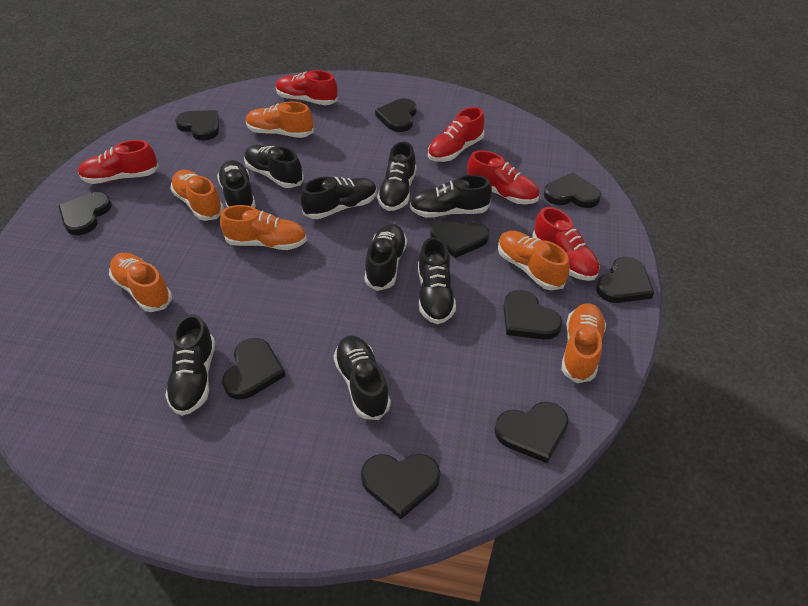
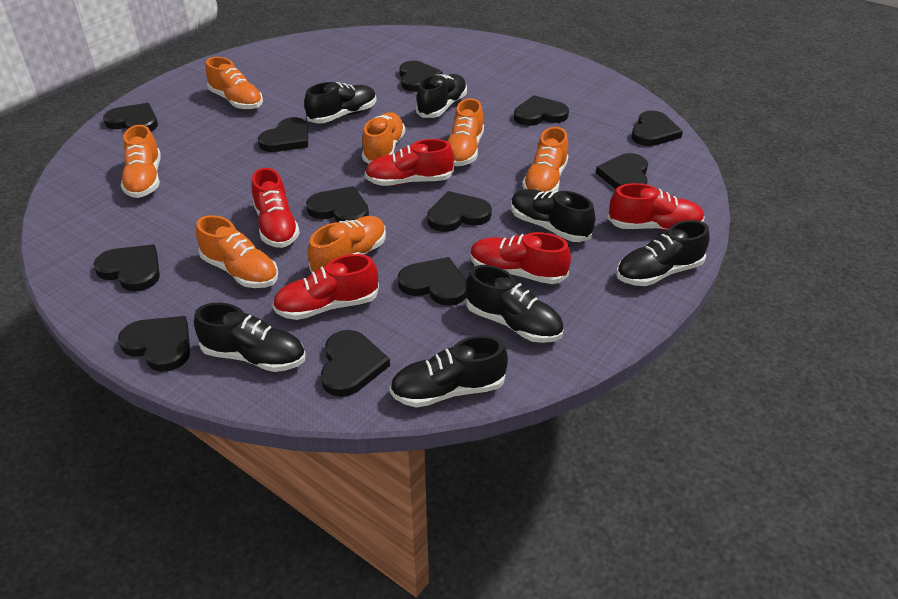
black heart: [58,192,112,235] [175,110,219,140] [222,338,285,399] [361,454,440,519] [375,98,417,132] [430,218,489,258] [494,402,569,463] [503,290,562,340] [544,173,601,208] [596,257,654,303] = 10 -> [93,245,160,292] [103,103,158,131] [118,316,190,372] [258,117,308,152] [306,186,369,223] [320,330,390,397] [398,257,467,306] [399,61,443,92] [427,191,492,232] [514,95,569,126] [596,153,648,189] [632,110,683,146] = 12
black shoe: [165,314,215,416] [217,160,256,208] [244,145,304,188] [300,177,377,219] [333,335,391,420] [364,223,407,291] [377,142,416,211] [410,175,492,218] [418,237,456,324] = 9 -> [194,303,305,372] [304,82,376,123] [390,335,508,408] [416,74,467,118] [466,265,564,343] [511,189,595,242] [616,220,710,286] = 7
orange shoe: [109,253,172,312] [170,170,224,221] [220,205,307,250] [246,101,314,138] [498,231,570,290] [561,303,606,383] = 6 -> [121,125,161,198] [196,215,278,288] [206,57,263,110] [308,216,386,273] [362,112,405,164] [447,98,484,166] [522,127,568,193] = 7

